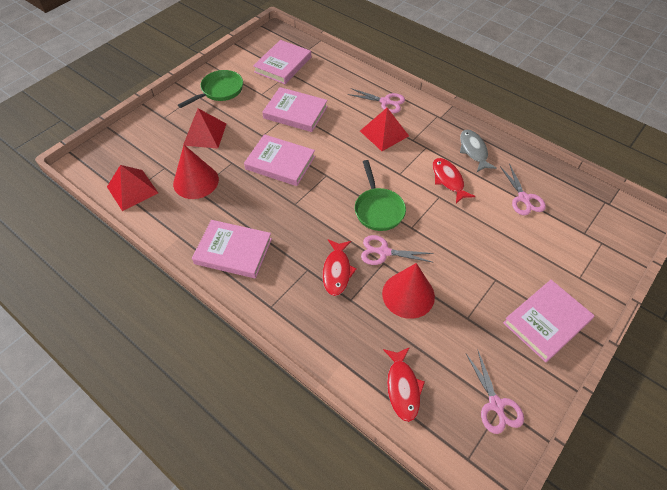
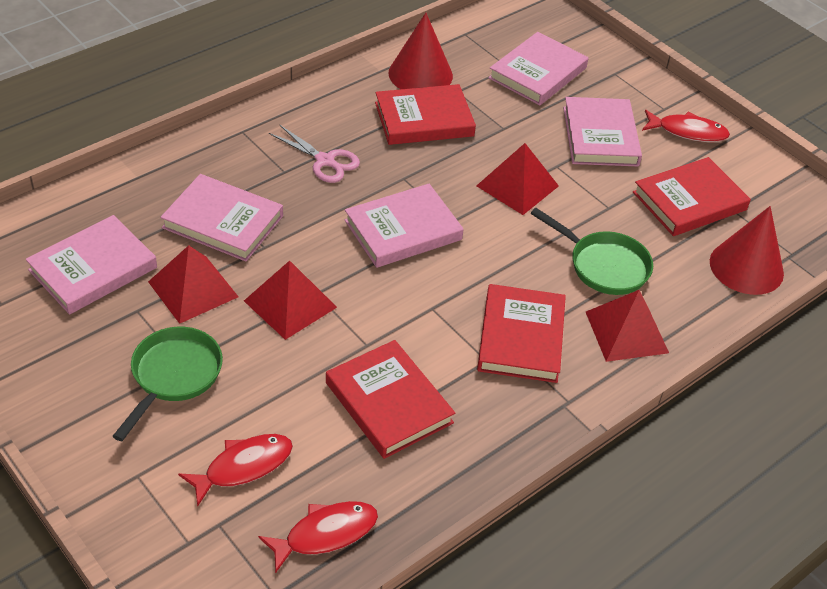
grey fish: [460,130,497,172] = 1 -> none = 0
pink scissors: [347,88,405,113] [361,235,434,265] [466,351,524,434] [500,164,546,215] = 4 -> [269,124,360,183] = 1
red book: none = 0 -> [326,340,455,459] [375,84,476,145] [477,284,566,383] [633,157,751,236] = 4
red pyramid: [107,165,158,211] [183,108,226,149] [360,108,409,151] = 3 -> [148,245,239,324] [244,261,337,340] [477,143,559,215] [586,290,669,362] = 4

